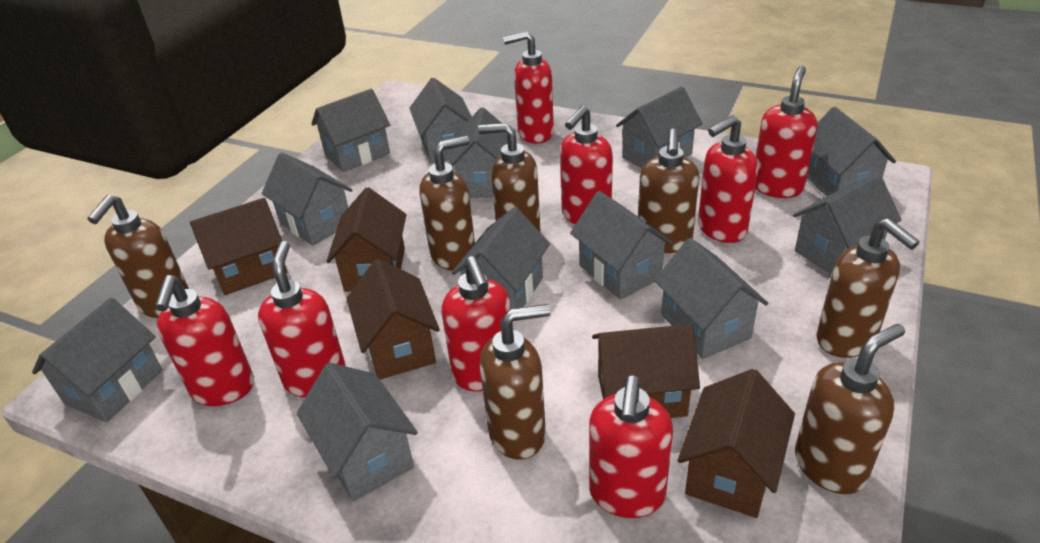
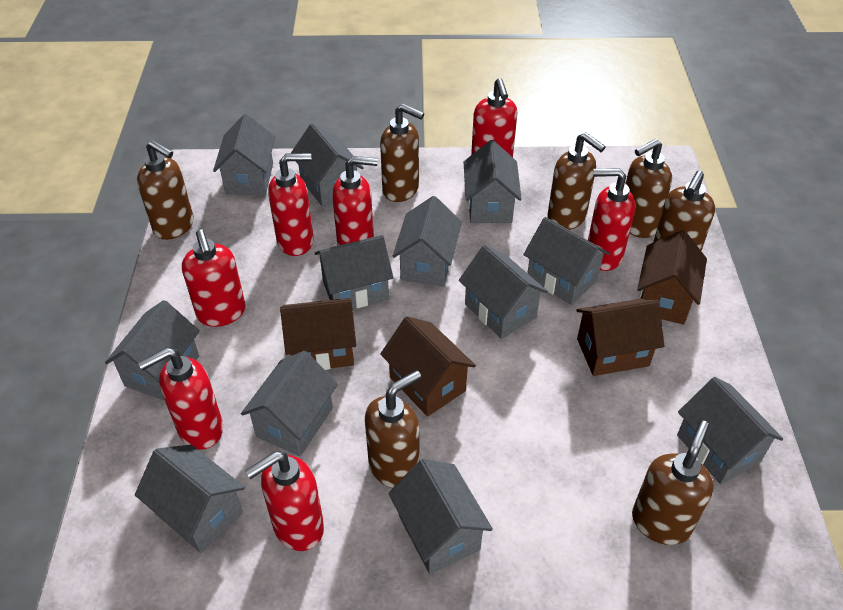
brown house: [190,198,287,295] [326,187,406,292] [346,259,440,380] [592,324,700,418] [678,369,795,518] = 5 -> [280,298,356,370] [380,316,476,416] [576,299,664,376] [637,230,707,324] = 4
red soap dispenser: [155,275,254,406] [258,241,346,398] [441,256,511,391] [503,31,554,144] [560,106,613,224] [589,375,673,518] [698,115,758,243] [755,66,817,198] = 8 -> [138,347,223,450] [182,229,246,327] [245,451,324,551] [268,153,314,256] [332,156,378,245] [471,78,517,157] [588,168,636,271] = 7

